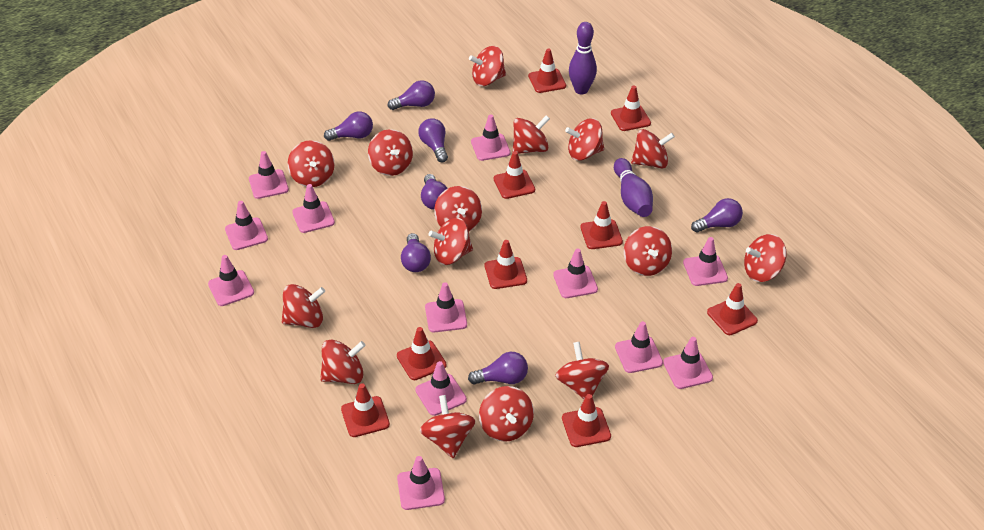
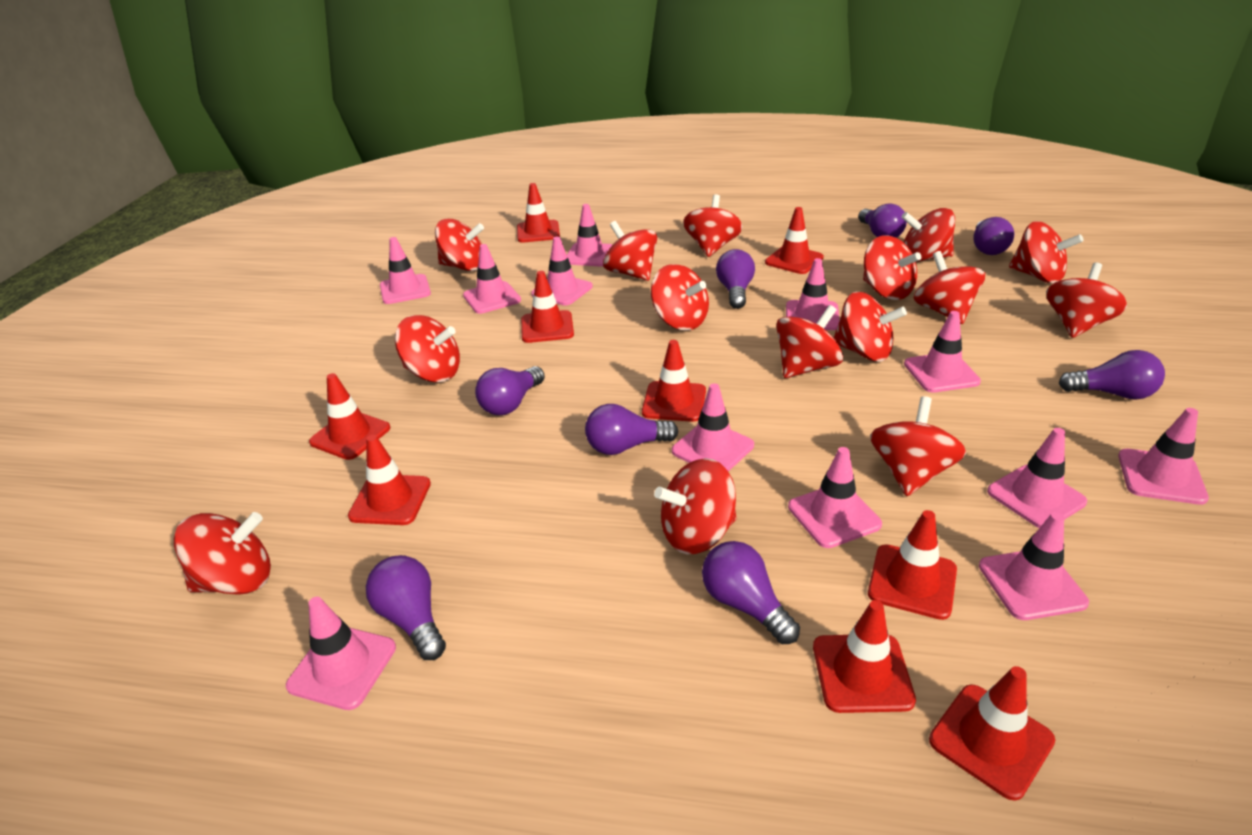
purple bowling pin: [569,22,597,94] [614,158,653,217] = 2 -> none = 0
purple light bulb: [324,111,373,141] [388,80,435,110] [401,233,431,272] [418,118,448,162] [421,174,448,210] [468,352,528,384] [691,198,743,233] = 7 -> [366,555,446,660] [475,366,545,415] [585,404,678,455] [702,541,800,644] [716,249,755,309] [858,203,907,238] [973,217,1014,255] [1059,350,1165,400] = 8

